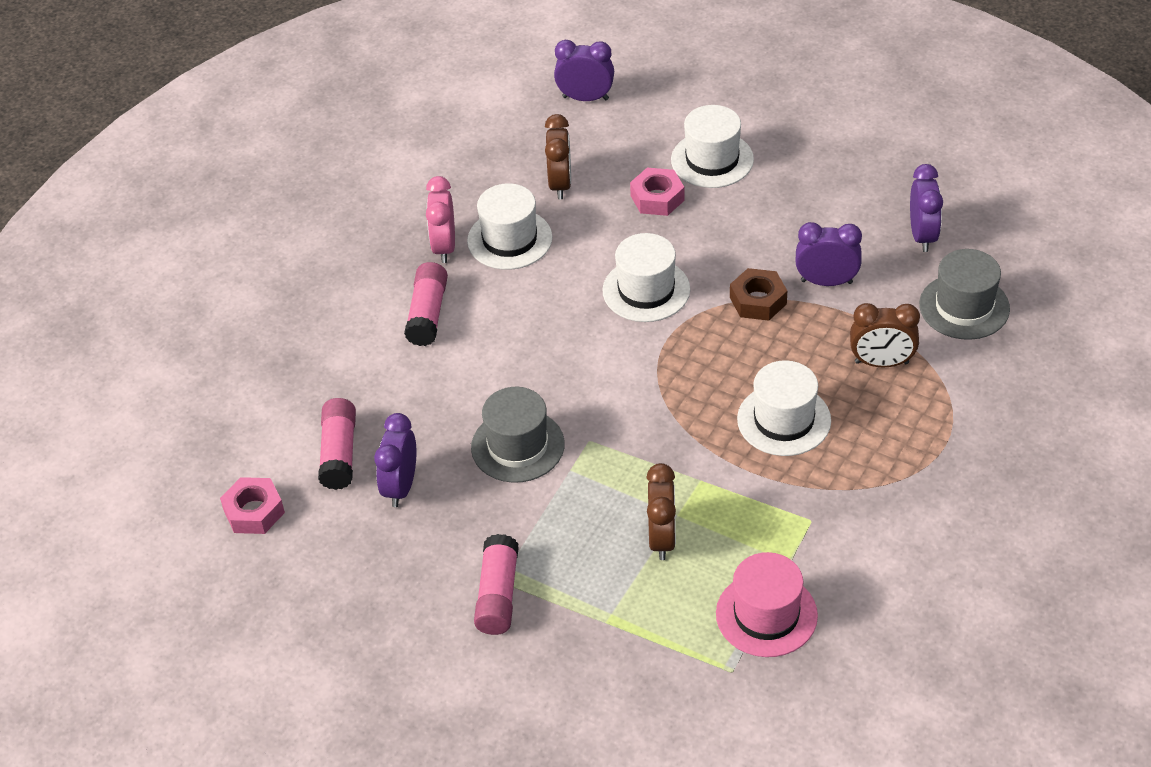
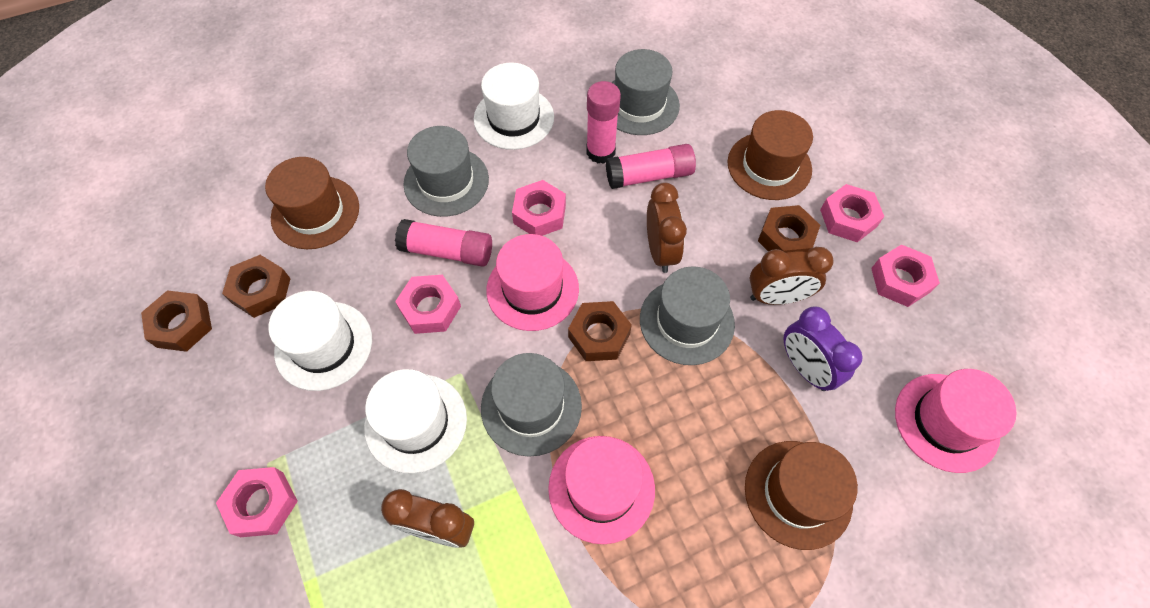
brown hat: none = 0 -> [265,157,359,249] [727,110,813,200] [745,441,858,550] = 3
brown nut: [730,268,787,321] = 1 -> [141,290,212,352] [222,255,291,318] [568,301,632,361] [758,205,820,253] = 4
grey hat: [471,387,565,483] [919,249,1010,340] = 2 -> [403,126,489,217] [481,353,582,457] [611,49,680,135] [640,266,735,365] = 4
pink clock: [426,176,455,263] = 1 -> none = 0
pink hat: [716,552,818,657] = 1 -> [486,234,579,331] [548,436,655,544] [895,369,1017,473] = 3
pink nut: [220,477,285,534] [630,168,685,216] = 2 -> [216,467,298,537] [395,275,461,334] [512,180,566,236] [820,184,885,242] [871,244,940,307] = 5
purple clock: [374,413,416,507] [554,40,614,101] [795,222,862,286] [910,164,943,252] = 4 -> [783,306,863,391] = 1
white hat: [467,183,552,270] [602,233,690,322] [671,105,754,188] [737,360,831,456] = 4 -> [268,291,372,391] [364,369,467,474] [474,63,554,150] = 3

